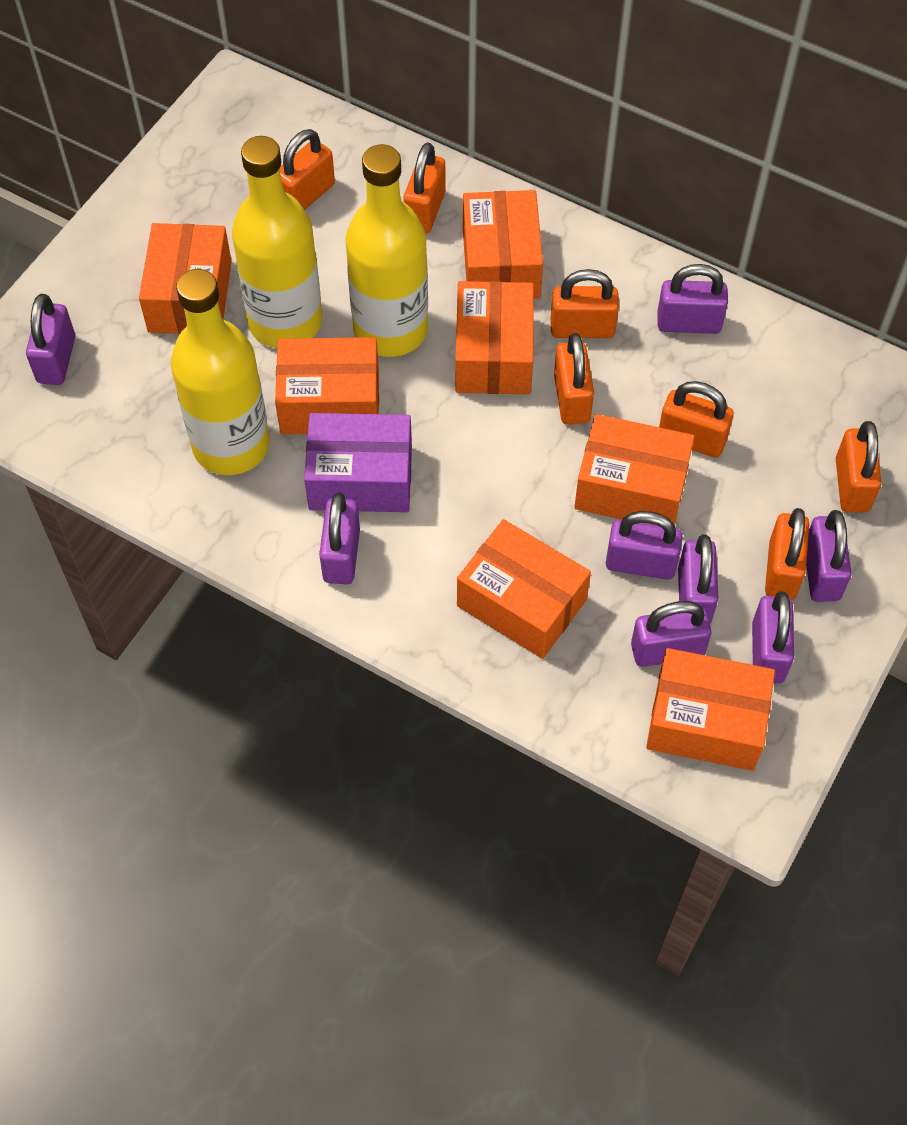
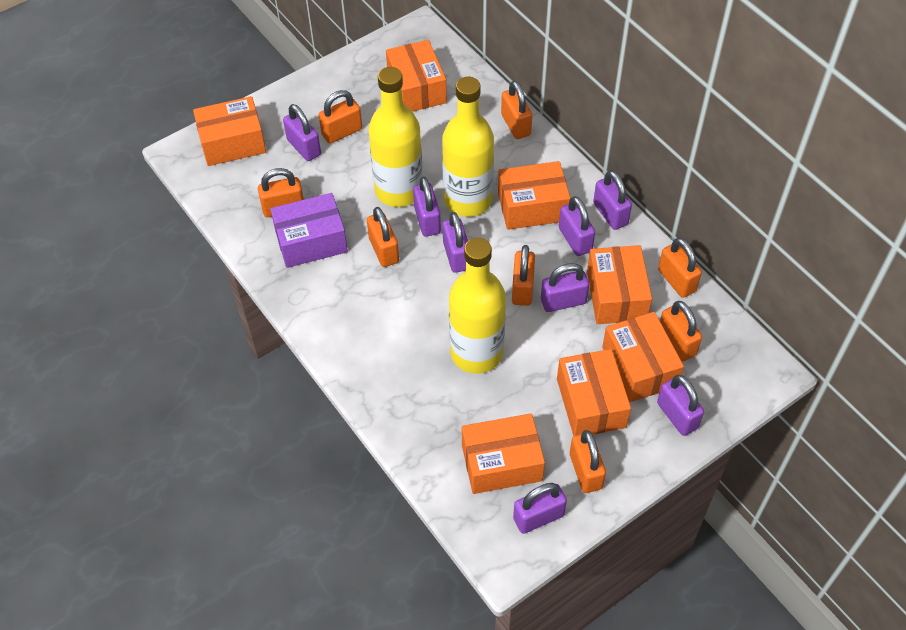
orange padlock: [280,129,335,210] [404,142,446,233] [550,269,619,338] [554,333,594,425] [659,381,734,458] [765,508,809,600] [836,421,882,512] = 7 -> [258,168,304,217] [319,90,362,144] [367,207,399,267] [501,81,532,139] [512,245,535,306] [570,430,606,493] [658,238,702,298] [660,301,702,361] = 8

